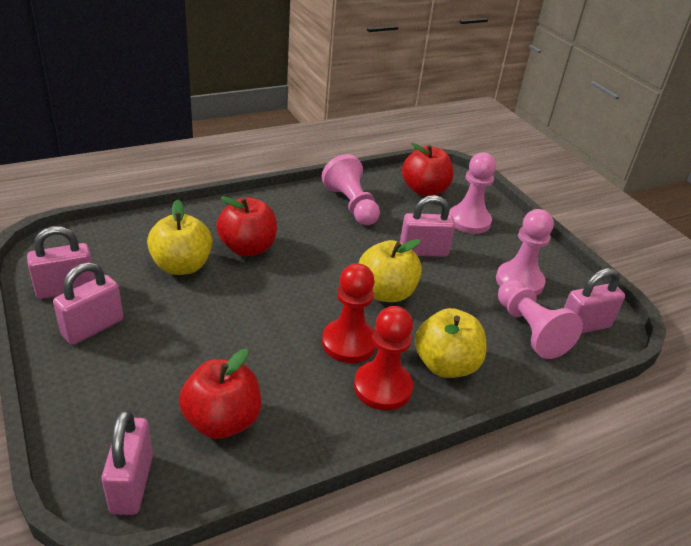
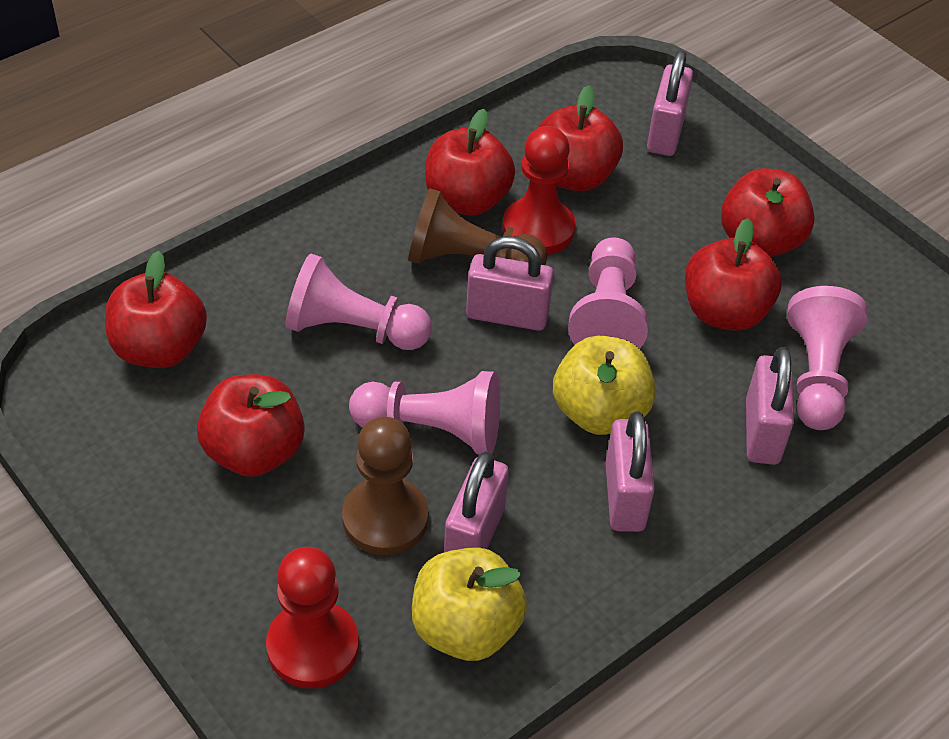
brown pawn: none = 0 -> [342,417,428,555] [408,188,547,265] = 2
red apple: [179,349,261,439] [216,196,277,256] [402,143,454,196] = 3 -> [105,251,207,368] [197,374,305,477] [425,109,515,216] [538,85,623,191] [685,218,782,331] [721,168,815,257] = 6
yellow apple: [147,199,212,275] [359,239,422,302] [415,308,486,378] = 3 -> [412,547,527,661] [553,336,655,435] = 2

